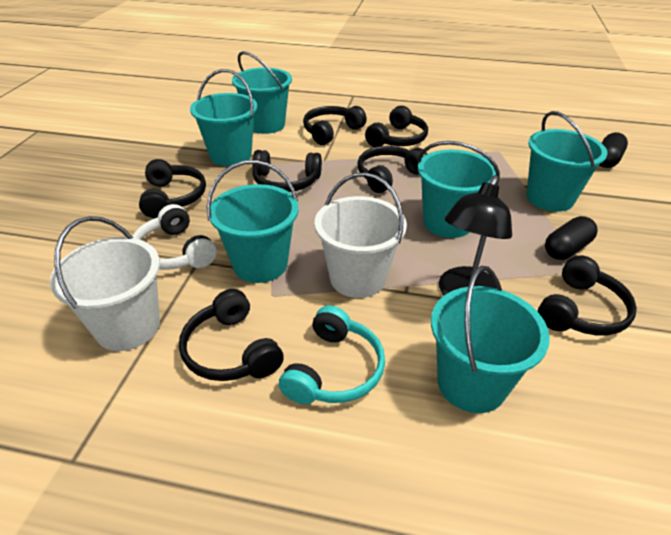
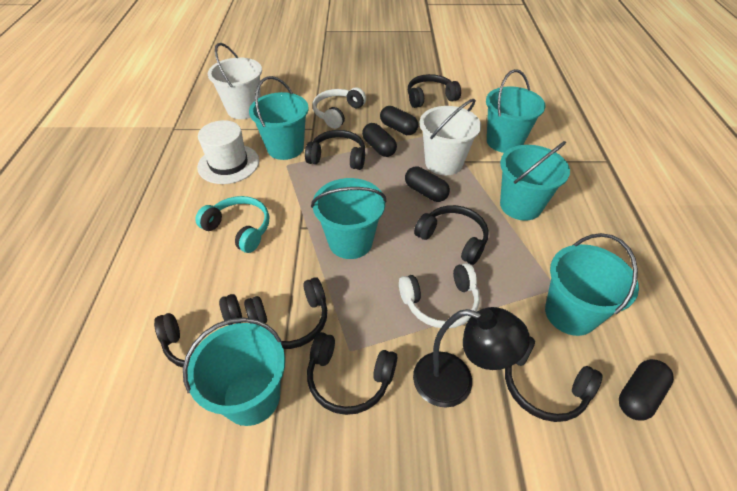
black capsule: [545,216,597,260] [599,132,628,168] = 2 -> [362,123,397,157] [380,106,418,135] [405,166,450,202] [619,359,674,421] = 4
white hat: none = 0 -> [197,120,259,184] = 1
white headphones: [132,204,217,270] = 1 -> [313,87,366,129] [399,263,480,328] = 2

